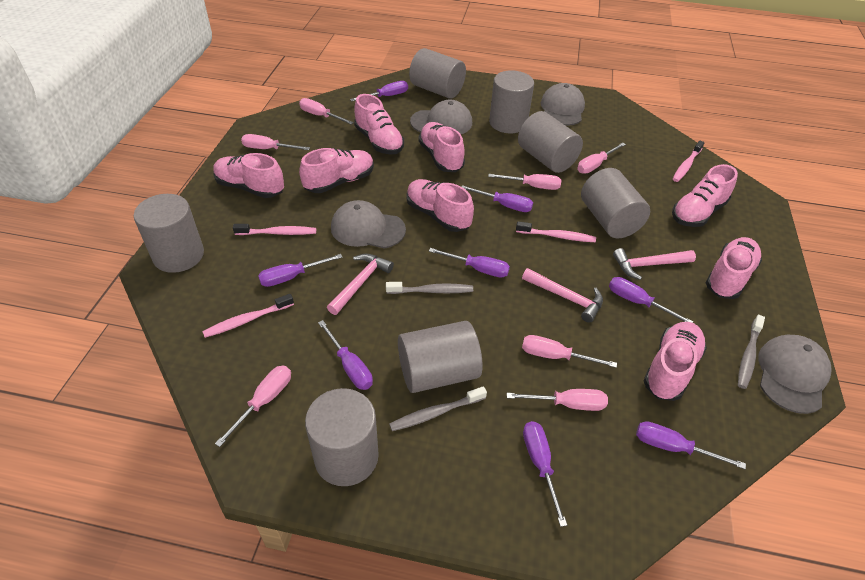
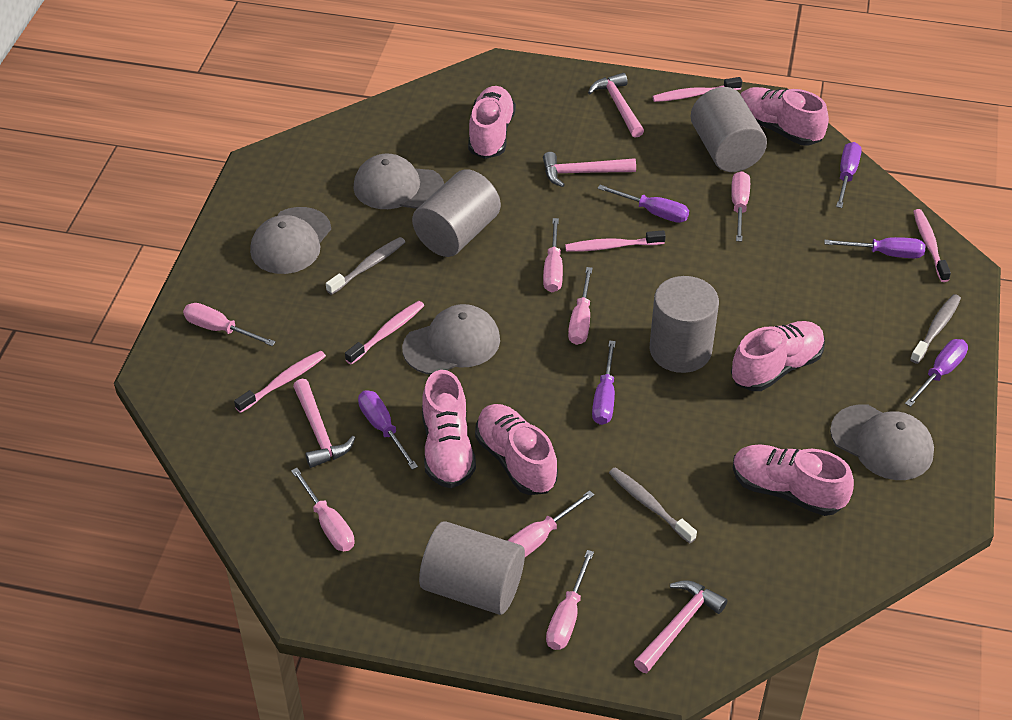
grey cylinder: [134,194,204,273] [305,388,379,486] [398,321,483,393] [409,48,466,99] [489,70,534,133] [518,111,583,173] [581,168,650,238] = 7 -> [412,169,501,257] [419,521,525,615] [650,276,719,373] [691,87,767,172] = 4
pink hammer: [327,254,394,315] [522,268,603,323] [613,248,696,280] = 3 -> [293,379,355,468] [543,152,636,187] [588,73,644,138] [634,580,728,673] = 4
pink shoe: [214,153,284,198] [299,148,374,193] [354,94,404,155] [406,179,474,232] [418,122,465,172] [644,322,707,401] [672,164,738,227] [706,237,762,299] = 8 -> [422,370,476,488] [468,86,516,159] [475,404,558,495] [731,321,825,391] [733,444,854,516] [741,87,829,145] = 6
pink toothbrush: [202,294,294,338] [233,224,316,235] [516,221,596,242] [673,141,704,182] = 4 -> [234,351,326,413] [345,301,424,365] [565,230,666,252] [652,77,742,102] [913,209,951,282] = 5
purple screwdriver: [258,254,343,287] [318,320,373,390] [350,81,408,101] [429,248,510,278] [461,185,533,212] [523,421,567,527] [609,277,693,323] [636,421,746,469] = 8 -> [358,390,418,470] [592,340,616,425] [597,185,689,223] [824,237,925,258] [836,142,862,208] [905,339,968,407] = 6

